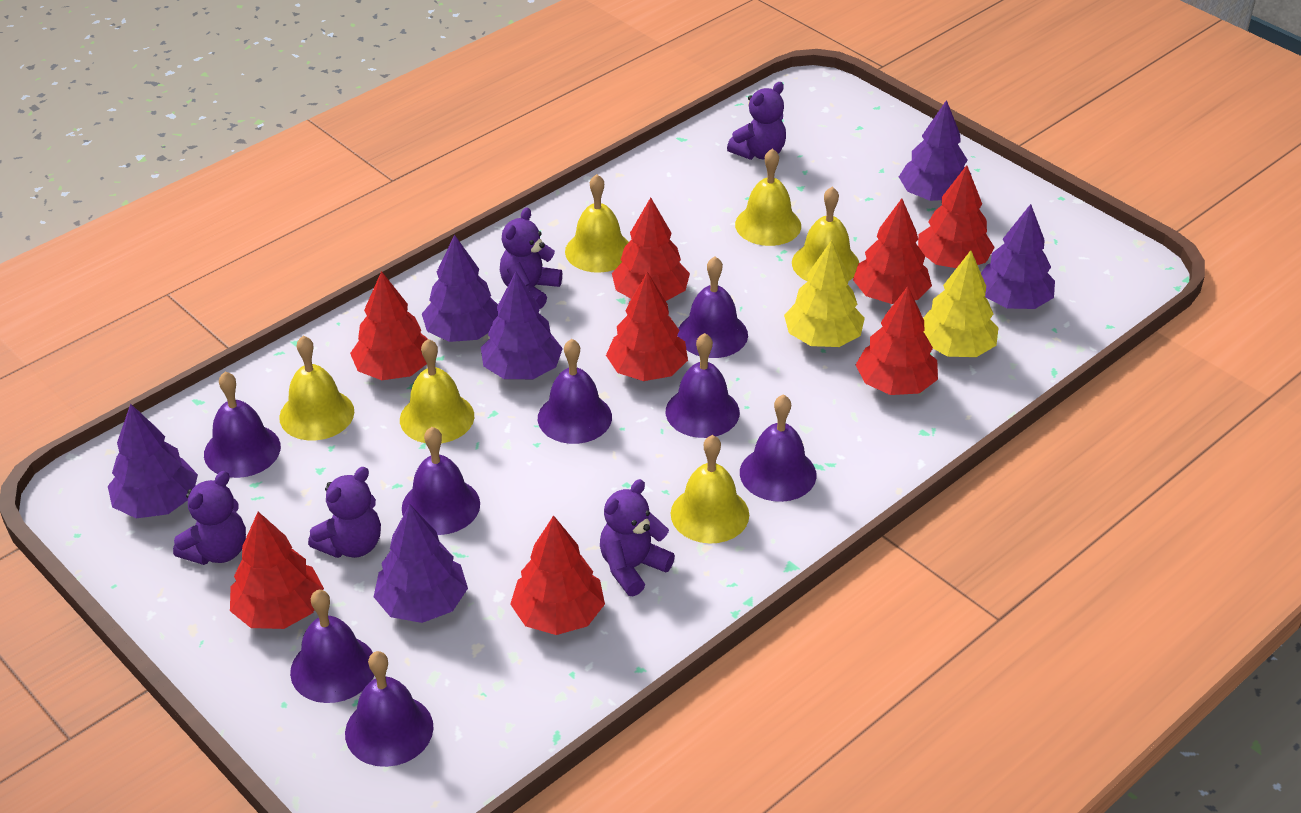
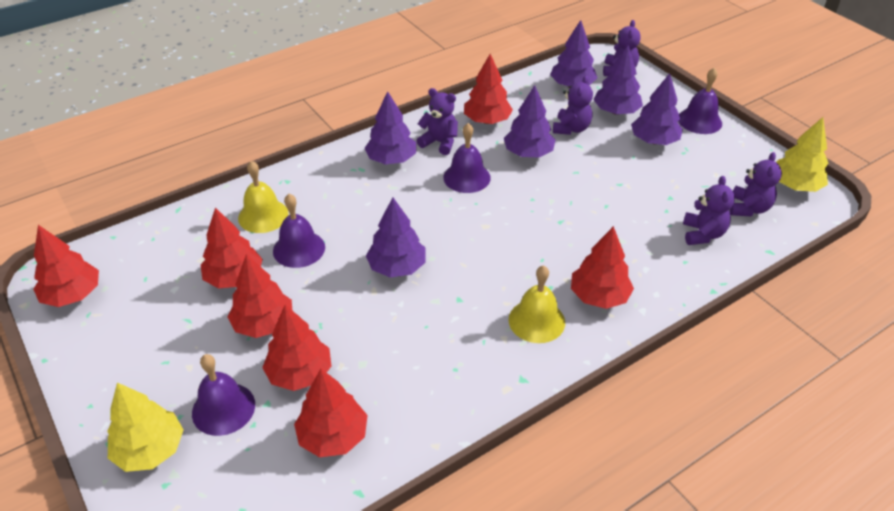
purple bell: [204,371,281,478] [290,590,374,703] [345,651,434,767] [402,427,480,535] [538,339,612,444] [666,333,740,438] [677,256,748,358] [740,394,816,502] = 8 -> [192,354,255,436] [273,194,325,268] [443,123,491,193] [678,68,722,134] = 4
red tree: [230,512,324,629] [350,271,428,380] [510,515,605,635] [606,272,688,381] [612,198,690,301] [853,199,932,304] [856,286,938,395] [918,165,995,268] = 8 -> [33,225,99,307] [201,208,263,289] [228,254,292,338] [262,304,332,391] [294,369,368,457] [464,54,513,124] [571,226,634,309] = 7
yellow bell: [279,336,354,441] [400,339,474,443] [565,174,629,273] [671,435,749,544] [735,148,801,246] [792,187,859,281] = 6 -> [238,161,289,233] [509,265,565,343] = 2

